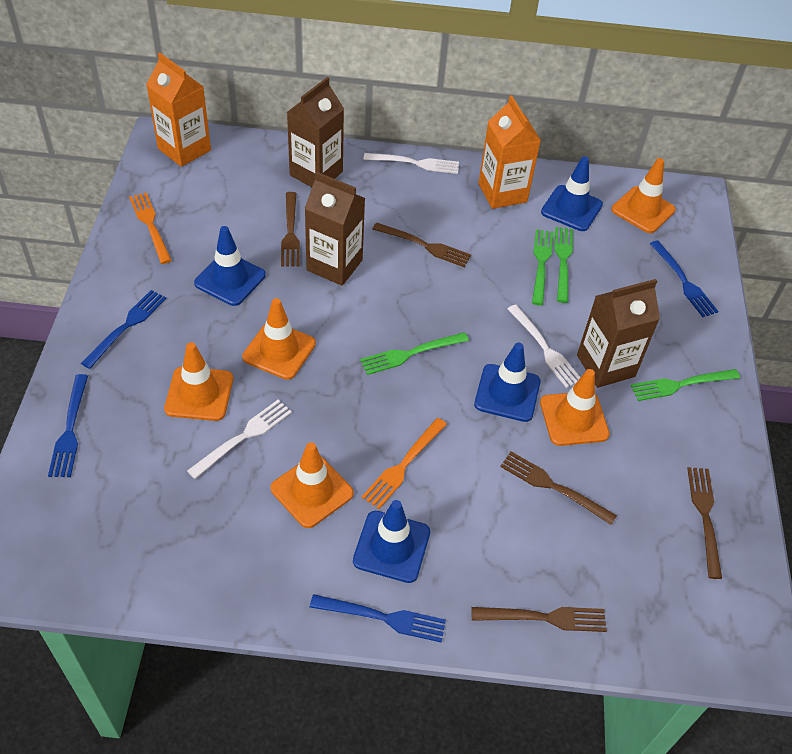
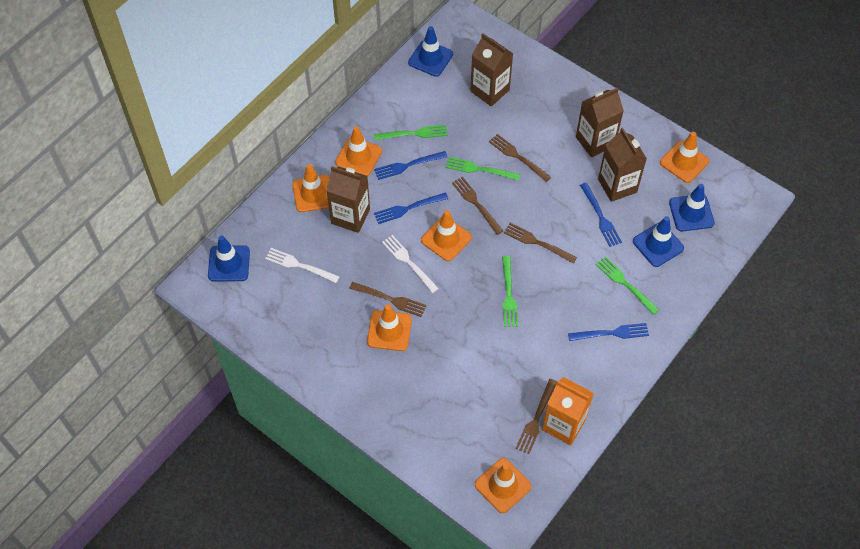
brown carton: [287,77,344,187] [304,172,365,286] [577,279,660,388] = 3 -> [326,166,370,233] [470,33,513,106] [576,87,624,157] [598,128,647,202] = 4
orange carton: [146,52,211,167] [478,95,541,209] = 2 -> [542,377,594,445] = 1
orange fork: [129,193,172,264] [362,418,447,509] = 2 -> none = 0
orange traffic cone: [164,342,233,421] [242,298,316,380] [270,442,354,528] [540,369,610,446] [611,158,676,233] = 5 -> [292,164,330,212] [335,126,382,176] [367,304,412,351] [421,210,472,261] [475,458,532,513] [660,132,709,183] = 6
white fork: [187,400,292,479] [363,153,459,174] [507,305,581,388] = 3 -> [265,248,340,283] [382,235,439,293] = 2

